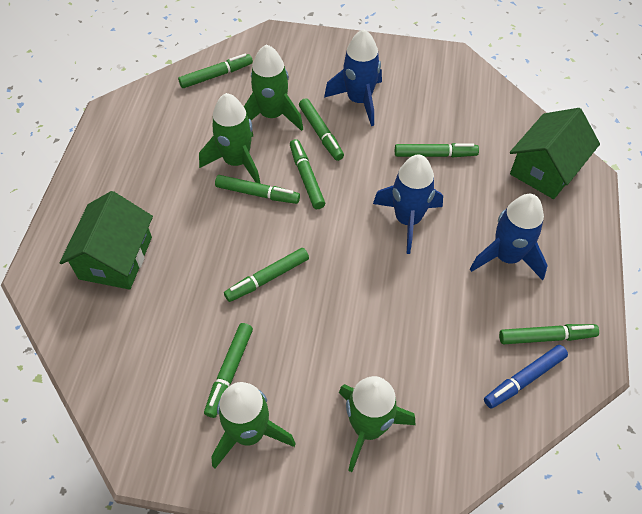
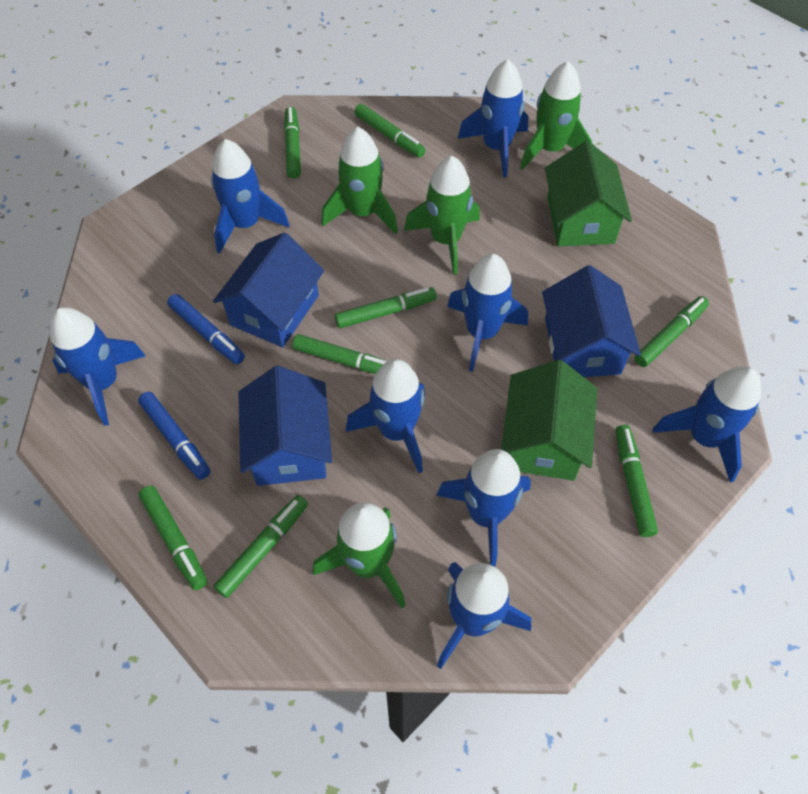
blue house: none = 0 -> [213,232,324,347] [238,366,332,486] [542,265,641,377] = 3
blue marker: [484,345,568,409] = 1 -> [138,392,210,480] [167,294,245,364] = 2
blue rocket: [324,29,382,126] [373,155,443,254] [470,194,548,280] = 3 -> [50,307,146,426] [211,139,290,254] [346,359,425,473] [436,449,531,567] [437,562,531,669] [447,254,528,372] [458,59,529,178] [653,366,761,483] = 8

